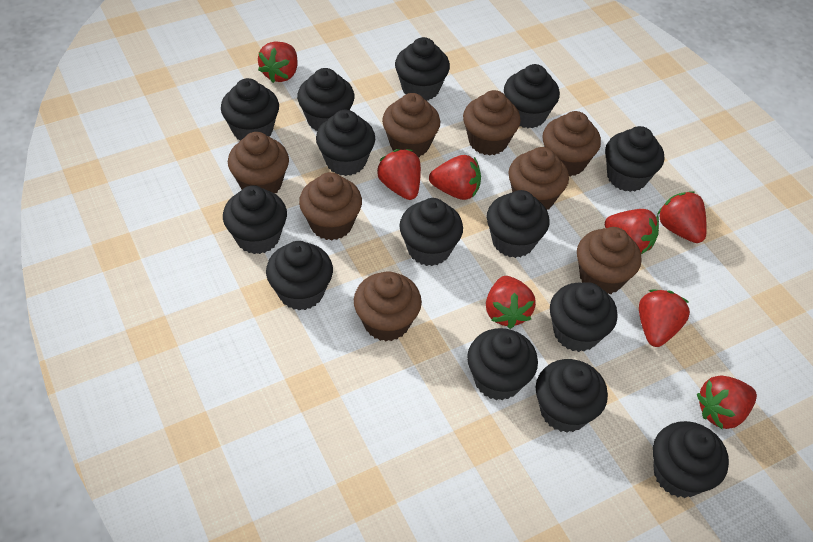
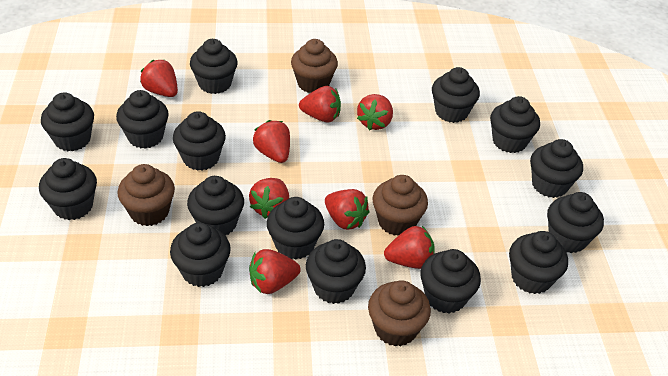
black cupcake: [221,78,279,141] [223,185,287,254] [266,241,333,311] [297,68,354,131] [316,110,375,176] [395,37,450,101] [399,198,463,266] [467,328,538,400] [487,190,550,258] [504,64,560,128] [536,359,608,433] [550,282,618,352] [605,126,664,192] [653,421,729,498] = 14 -> [39,158,97,220] [41,92,94,151] [116,90,169,149] [170,223,231,287] [173,111,226,171] [187,176,244,236] [190,39,238,94] [267,197,324,260] [306,239,366,304] [420,249,481,313] [432,67,480,123] [490,96,540,153] [509,231,568,294] [530,139,583,198] [547,192,604,253] = 15
brown cupcake: [228,132,289,194] [299,172,362,241] [354,271,422,341] [382,93,440,157] [463,90,521,156] [508,147,569,210] [543,111,601,177] [577,227,642,294] = 8 -> [117,164,175,226] [291,39,338,93] [368,280,431,347] [373,175,428,236] = 4

